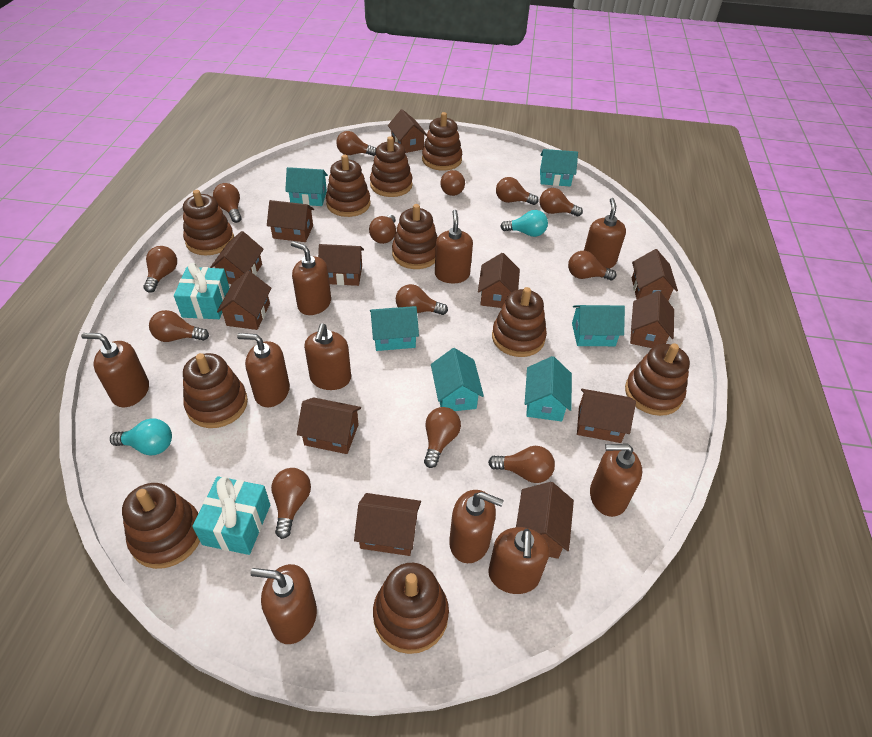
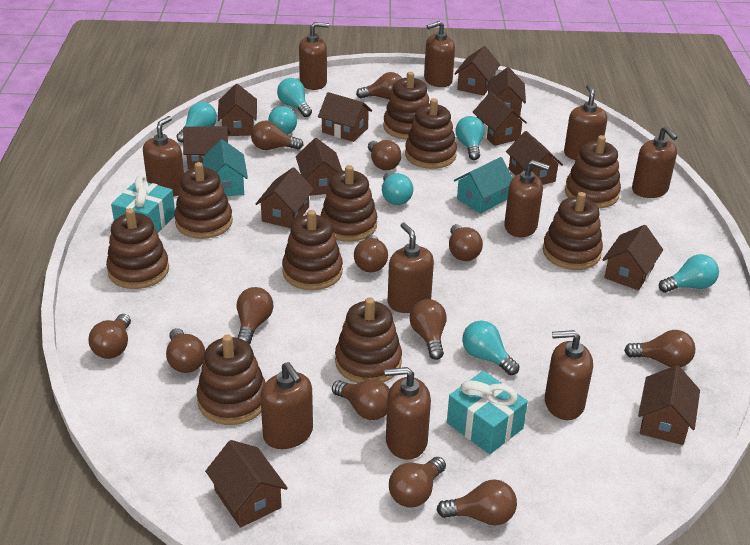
turquoise house: [285,167,328,206] [370,306,419,351] [431,348,484,411] [525,356,572,422] [540,149,578,187] [572,305,625,346] = 6 -> [202,139,248,196] [454,157,513,214] = 2
turquoise light bulb: [110,419,172,455] [500,210,548,237] = 2 -> [176,102,217,143] [268,106,297,135] [277,78,312,117] [382,172,413,205] [455,116,485,160] [462,321,519,375] [659,254,719,293] = 7

